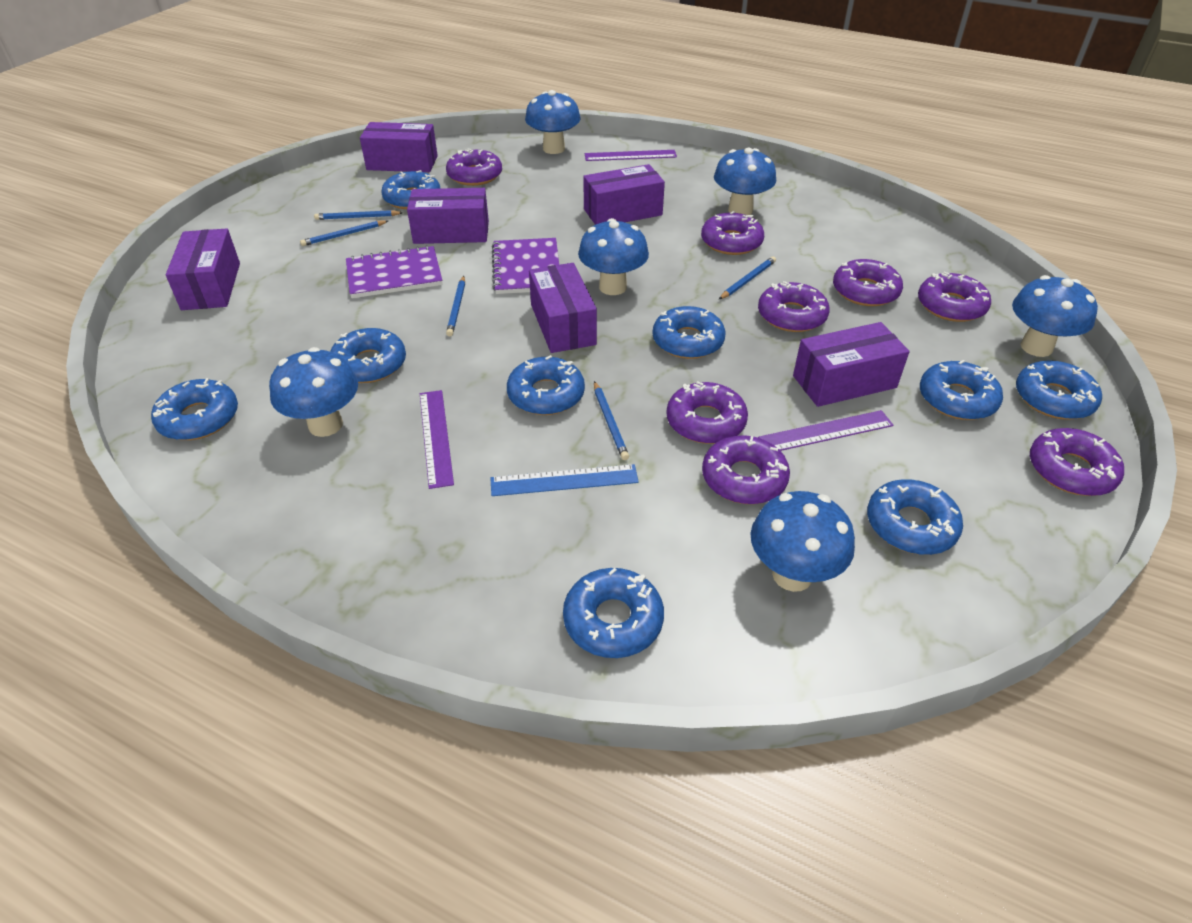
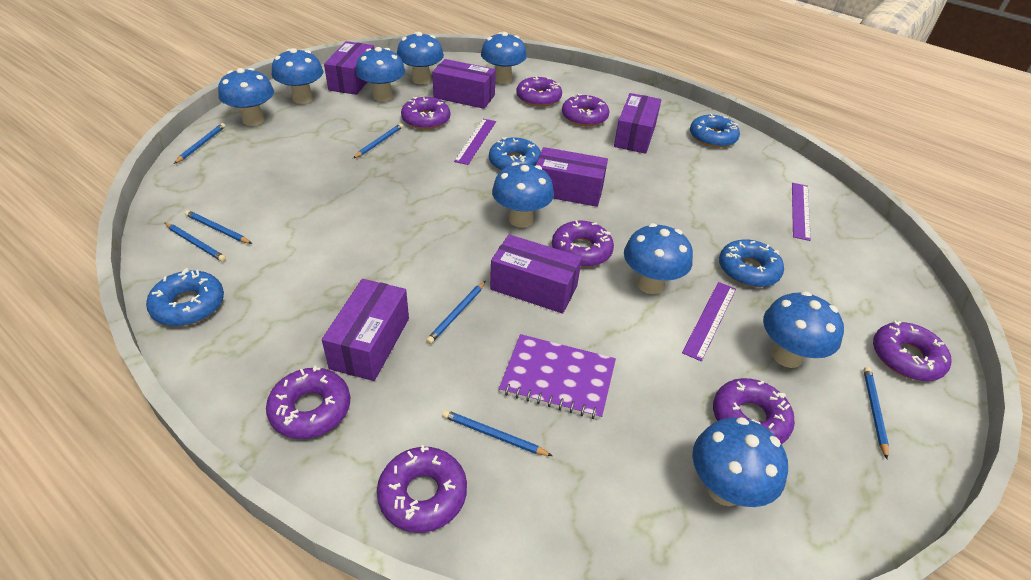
blue donut: [151,378,238,440] [330,328,406,383] [381,170,441,209] [507,355,585,415] [563,568,664,658] [652,306,726,359] [867,479,963,555] [920,360,1003,420] [1016,360,1102,420] = 9 -> [146,268,224,326] [489,137,541,171] [690,114,740,148] [719,239,784,287] = 4
blue mushroom: [269,347,358,437] [525,90,580,154] [578,218,649,295] [714,148,776,215] [751,491,855,592] [1012,275,1098,357] = 6 -> [218,68,274,126] [272,48,323,104] [355,47,405,102] [397,32,444,85] [481,32,527,84] [492,162,554,228] [624,223,693,294] [692,417,788,507] [763,291,844,368] = 9
blue pencil: [300,220,388,246] [314,210,403,220] [446,276,465,337] [594,381,629,460] [719,256,776,299] = 5 -> [165,223,226,262] [174,123,225,164] [185,210,252,244] [353,123,403,158] [426,281,486,344] [442,410,552,456] [864,367,889,459] = 7
blue ruler: [490,464,639,496] = 1 -> none = 0
purple notebook: [346,245,442,298] [492,238,559,294] = 2 -> [499,334,616,420] = 1

